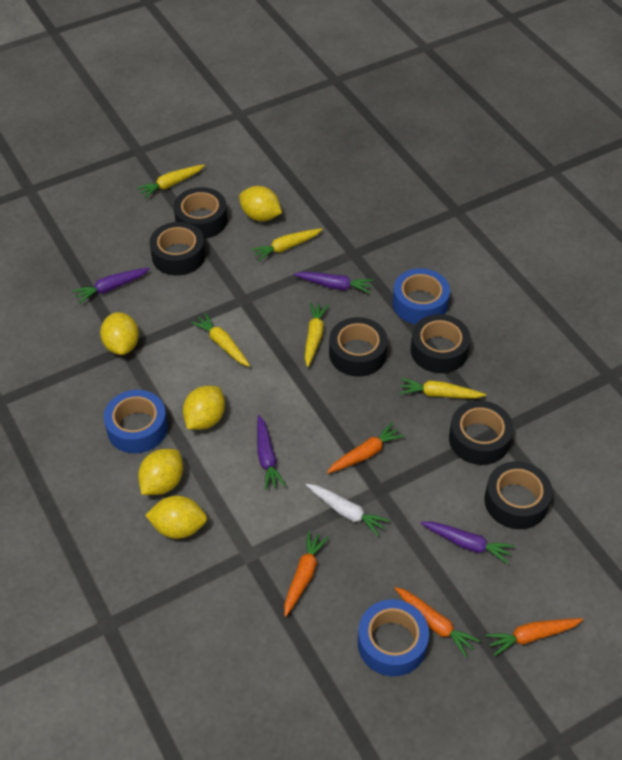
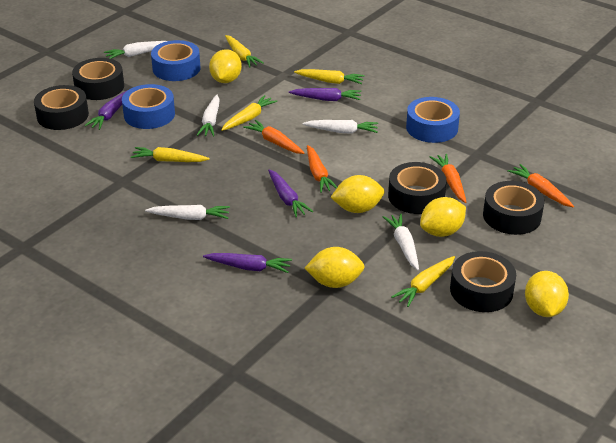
black tape: [149,222,206,276] [174,187,228,239] [329,317,388,377] [411,314,470,373] [449,401,513,465] [484,461,553,529] = 6 -> [34,85,89,130] [72,58,124,100] [388,162,447,214] [450,251,516,312] [483,181,544,235] = 5
white carrot: [306,484,390,537] = 1 -> [104,41,167,59] [145,205,230,220] [197,95,220,137] [302,120,378,134] [383,213,419,270] = 5

